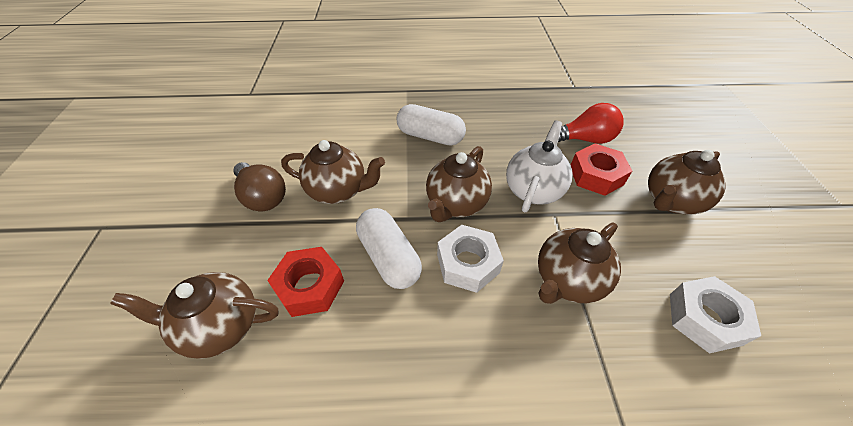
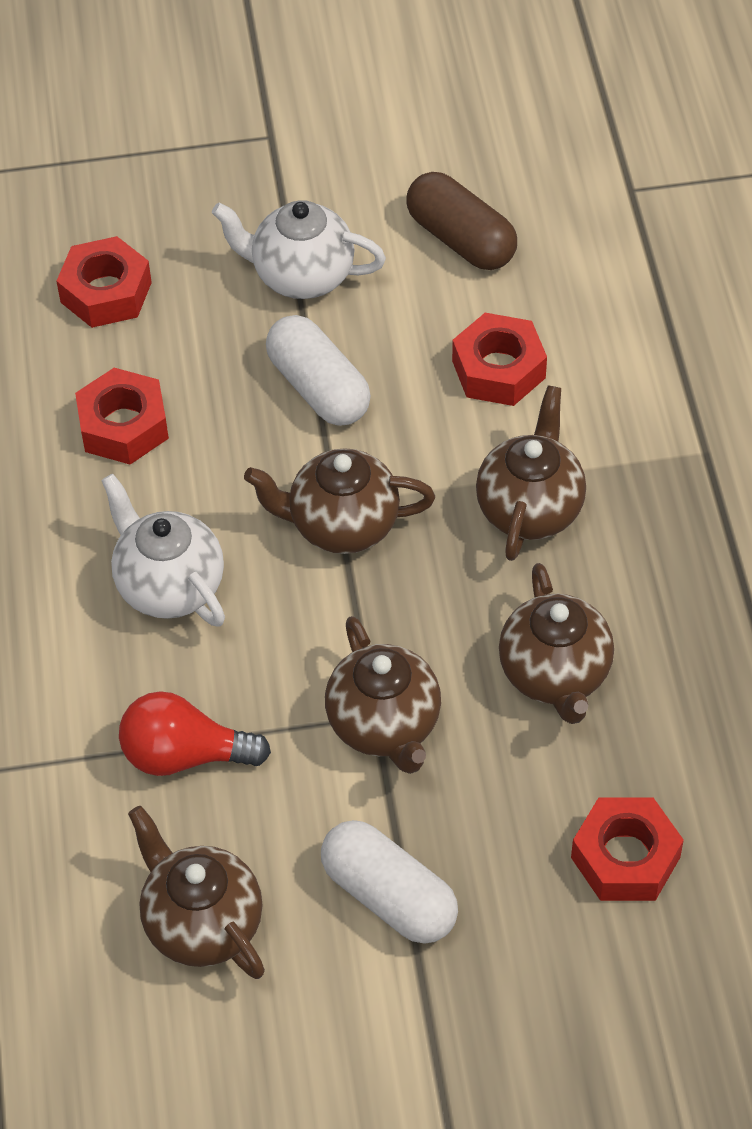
brown capsule: none = 0 -> [407,172,517,270] = 1
brown light bulb: [233,162,286,211] = 1 -> none = 0
red nut: [267,247,344,317] [571,144,632,196] = 2 -> [57,236,152,328] [75,368,169,464] [452,313,547,406] [571,797,684,901] = 4
white nut: [437,225,504,293] [670,276,761,353] = 2 -> none = 0
white teapot: [506,121,573,212] = 1 -> [101,474,225,627] [212,200,386,299] = 2

